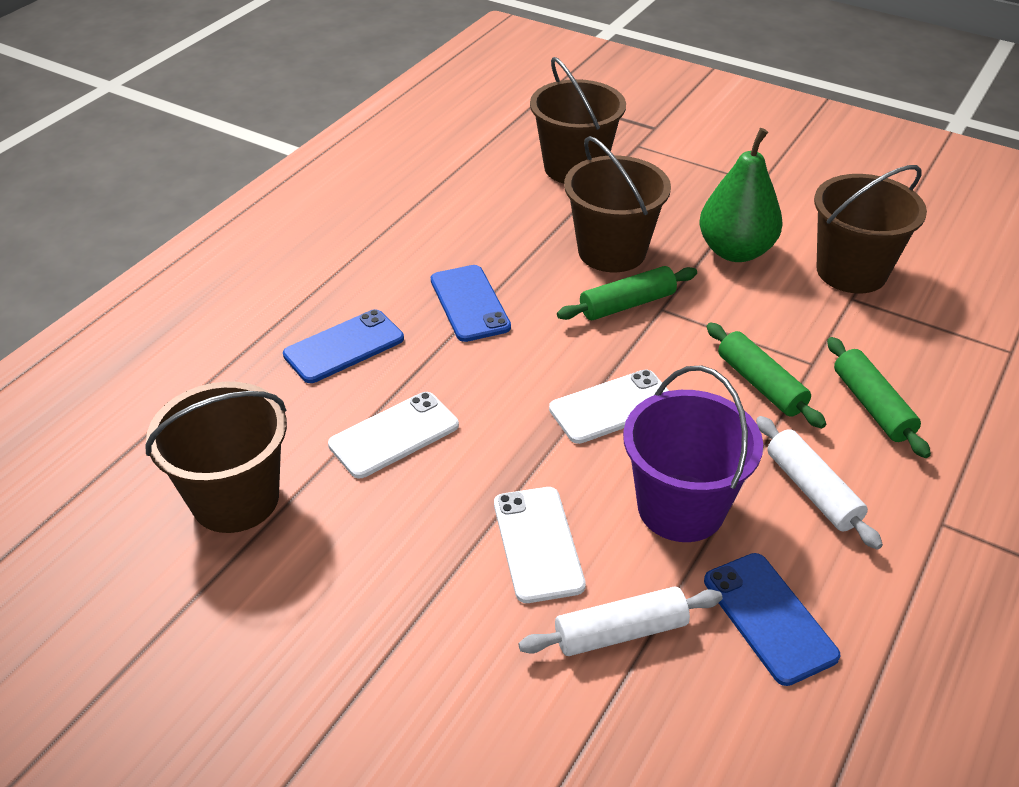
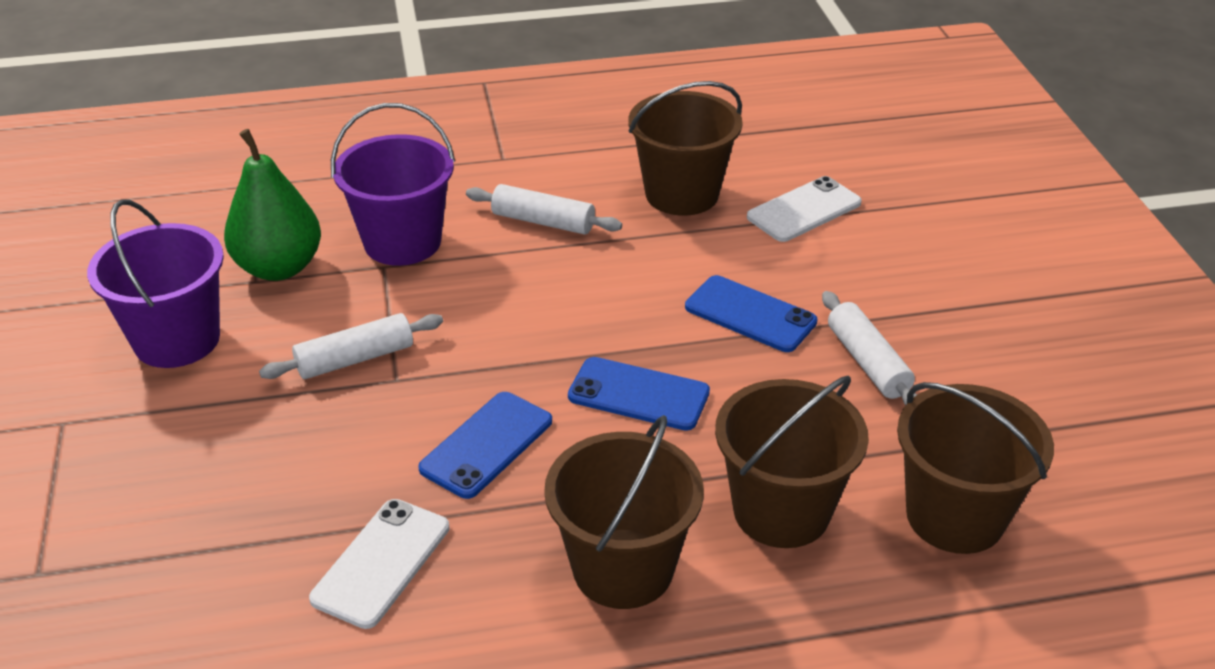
green rolling pin: [557,266,697,320] [706,322,826,428] [827,337,931,458] = 3 -> none = 0
purple bucket: [623,366,763,542] = 1 -> [87,199,224,368] [331,103,455,266] = 2
white phone: [328,392,459,478] [494,487,586,603] [549,369,669,444] = 3 -> [309,499,449,629] [747,176,862,242] = 2
white rolling pin: [518,587,723,656] [756,416,883,550] = 2 -> [259,313,443,379] [466,184,622,235] [822,291,917,406] = 3

